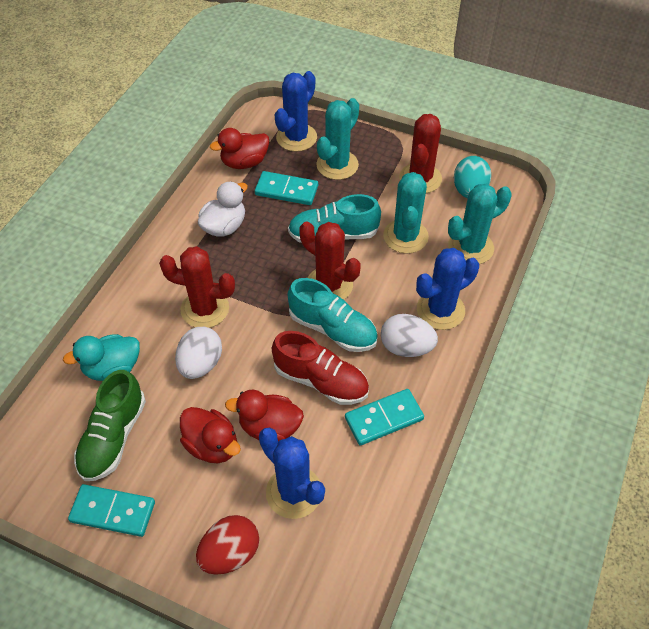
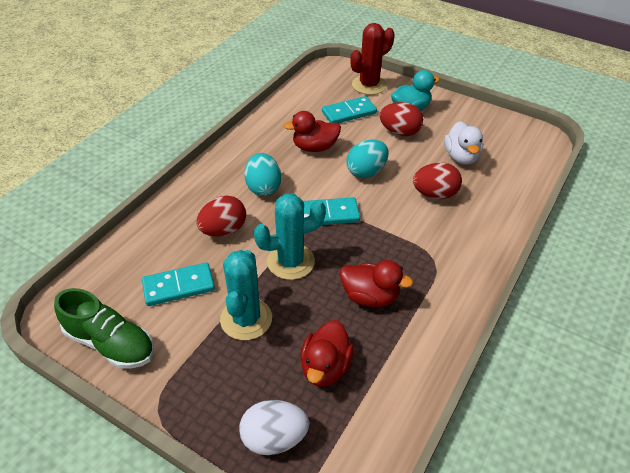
blue cactus: [259,428,325,519] [275,71,317,152] [416,248,479,330] = 3 -> none = 0
red cactus: [159,246,235,328] [299,221,361,300] [399,114,442,193] = 3 -> [350,23,395,95] = 1
red egg: [196,515,259,575] = 1 -> [197,196,246,237] [380,102,423,136] [413,163,462,199] = 3
red shoe: [272,331,369,405] = 1 -> none = 0
turquoise cactus: [316,98,359,180] [383,172,429,253] [448,184,512,264] = 3 -> [220,250,272,340] [254,193,326,280] = 2
turquoise egg: [454,156,491,198] = 1 -> [244,153,281,196] [346,140,389,178] = 2
turquoise shoe: [288,194,381,243] [288,278,378,352] = 2 -> none = 0
white egg: [175,327,222,379] [381,314,438,357] = 2 -> [239,400,309,455] = 1

